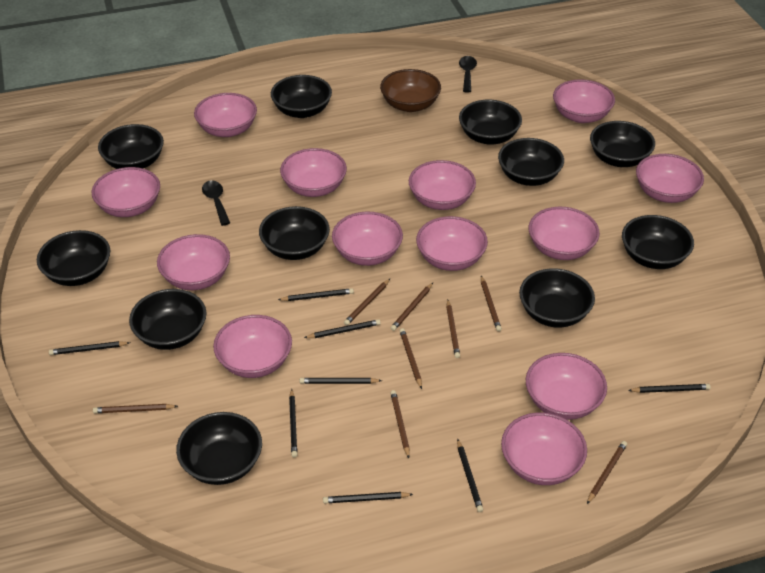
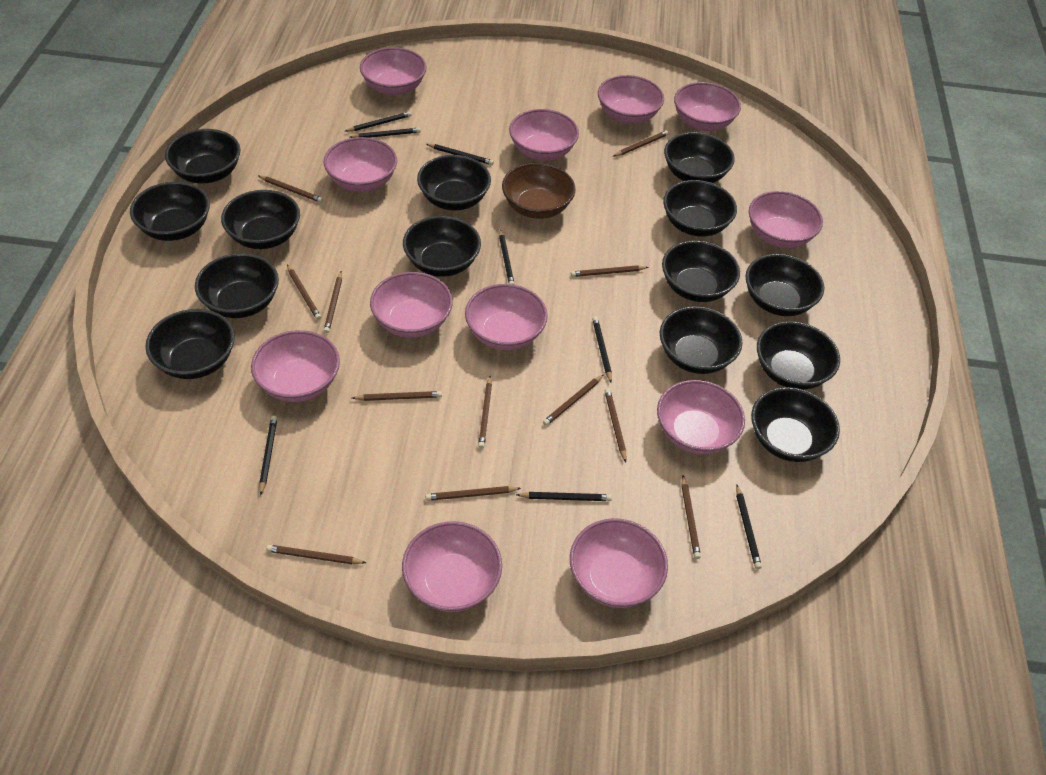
black bowl: [37,230,110,286] [98,124,164,169] [129,289,207,350] [176,412,262,485] [259,206,330,260] [271,75,332,118] [459,100,522,145] [498,138,564,186] [519,268,595,328] [590,121,655,167] [622,215,694,269] = 11 -> [130,182,210,241] [145,309,235,379] [165,129,241,183] [195,253,279,318] [221,190,300,249] [403,216,481,277] [417,155,491,210] [660,306,742,374] [662,240,740,302] [663,180,737,237] [664,132,735,183] [745,254,824,316] [751,387,840,462] [757,321,840,390] = 14
black spoon: [202,180,230,226] [459,56,477,93] = 2 -> none = 0
brown pencil: [93,404,178,413] [344,279,390,325] [391,283,433,331] [391,390,410,458] [400,328,422,389] [446,300,460,358] [481,276,502,331] [587,441,627,504] = 8 -> [258,175,323,203] [266,545,366,564] [287,264,321,320] [324,271,342,333] [352,391,442,401] [425,486,521,501] [478,376,492,449] [543,374,604,426] [571,265,648,277] [605,388,626,463] [613,131,669,156] [682,476,701,559] = 12
pink bowl: [92,167,160,217] [157,234,230,290] [194,93,257,137] [213,315,292,378] [280,148,347,197] [332,212,403,266] [409,160,476,210] [416,216,488,271] [501,413,587,485] [526,353,607,420] [528,207,600,260] [553,79,615,123] [636,154,704,203] = 13 -> [251,330,340,402] [324,137,397,192] [360,47,427,96] [370,272,453,338] [402,521,502,612] [465,284,548,350] [509,109,579,161] [570,518,668,608] [598,75,664,124] [657,380,745,454] [674,82,741,131] [749,191,823,248] = 12

